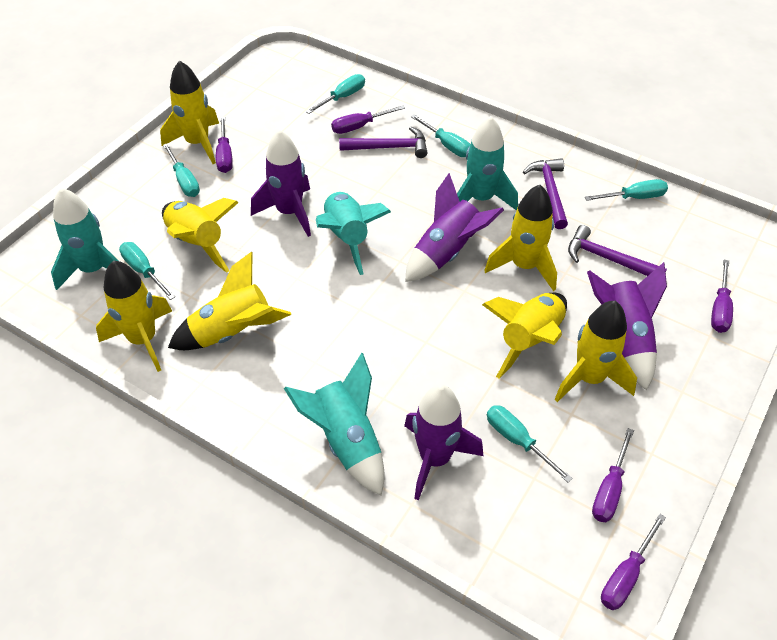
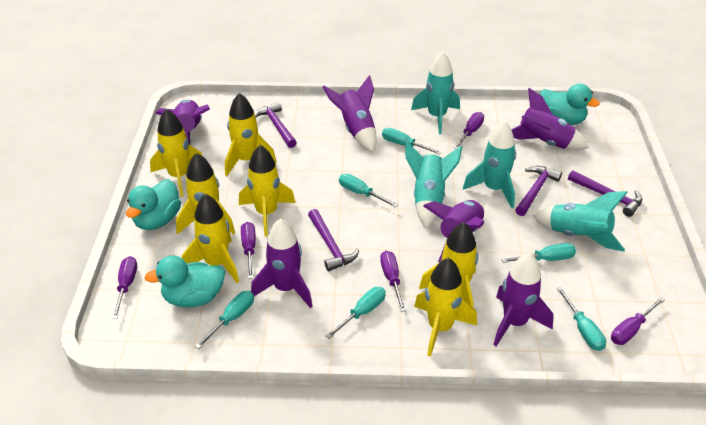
purple hammer: [339,127,428,158] [523,158,568,229] [568,225,667,276] = 3 -> [255,102,297,148] [308,209,359,271] [515,166,562,216] [568,170,642,217] = 4
purple rocket: [251,130,311,237] [404,384,483,501] [405,173,504,282] [587,262,667,391] = 4 -> [155,100,210,145] [251,218,313,308] [323,75,377,152] [423,200,484,262] [493,253,553,346] [511,88,589,150] = 6
turquoise duck: none = 0 -> [126,179,181,230] [145,256,225,308] [540,84,600,125] = 3

